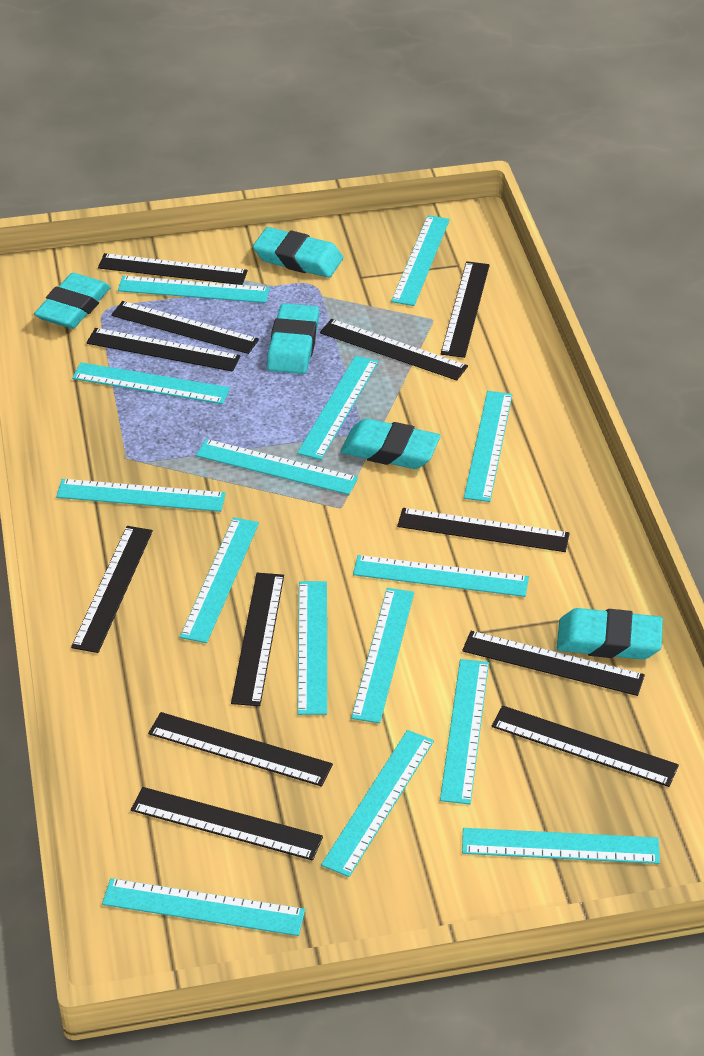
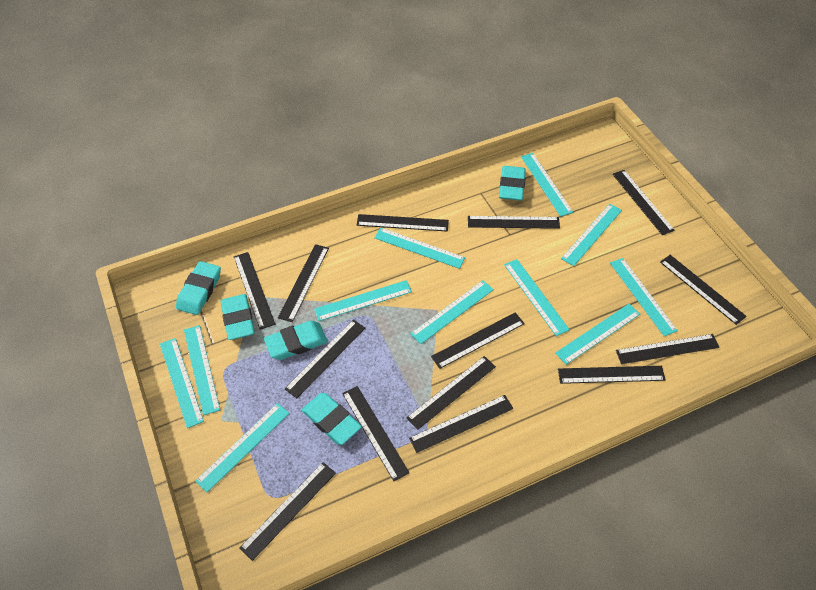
black ruler: [71,526,153,653] [86,328,241,372] [98,253,248,285] [111,301,259,354] [131,787,323,861] [148,712,333,787] [231,573,284,706] [320,319,468,381] [397,508,570,552] [441,261,490,358] [462,631,645,696] [492,706,679,787] = 12 -> [234,252,275,330] [239,462,336,561] [278,244,329,322] [285,320,365,398] [342,386,410,481] [357,214,449,232] [406,356,496,430] [409,395,514,453] [431,312,525,369] [468,216,560,229] [558,366,665,384] [612,170,675,235] [616,334,719,364] [660,255,747,325] = 14
turquoise ruler: [56,479,226,512] [72,362,230,404] [102,878,305,936] [118,276,270,303] [180,517,259,643] [196,439,358,495] [297,355,379,460] [297,581,327,715] [321,730,434,877] [351,588,414,723] [353,555,529,597] [391,215,450,306] [440,659,489,805] [462,828,660,864] [464,391,512,502] = 15 -> [160,338,204,428] [184,325,220,416] [195,403,289,492] [314,280,412,321] [374,228,465,269] [410,280,494,344] [504,259,570,336] [521,153,573,217] [555,304,640,365] [561,204,622,266] [610,258,678,336] = 11

